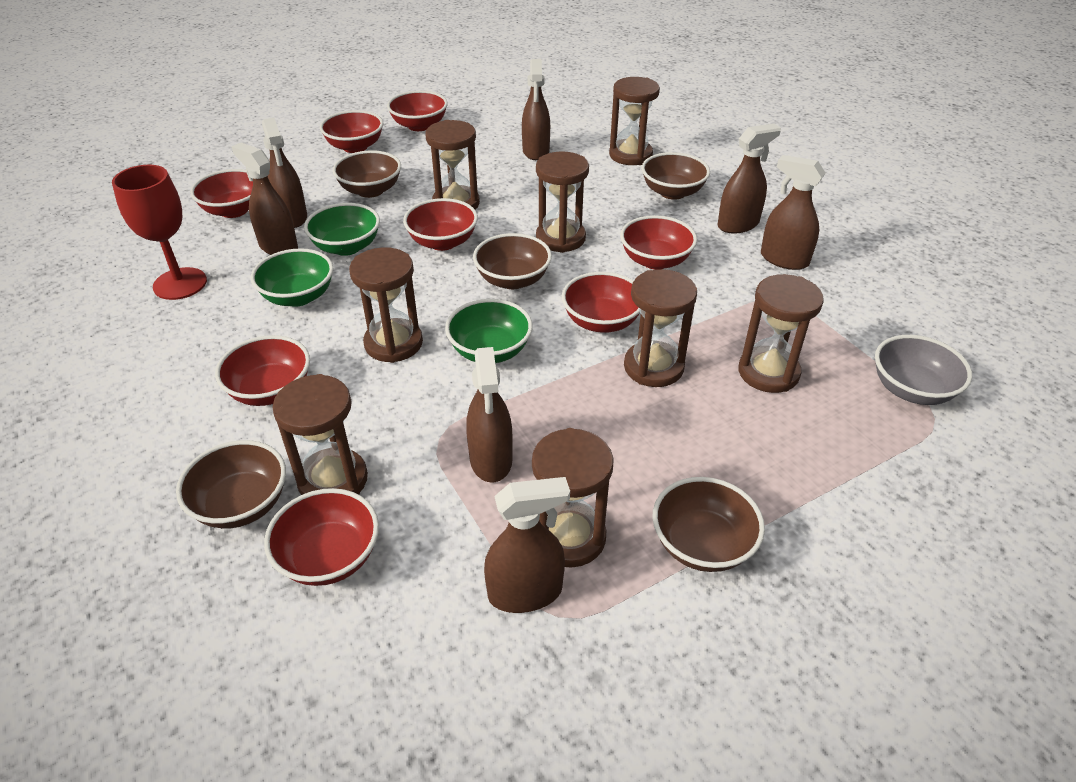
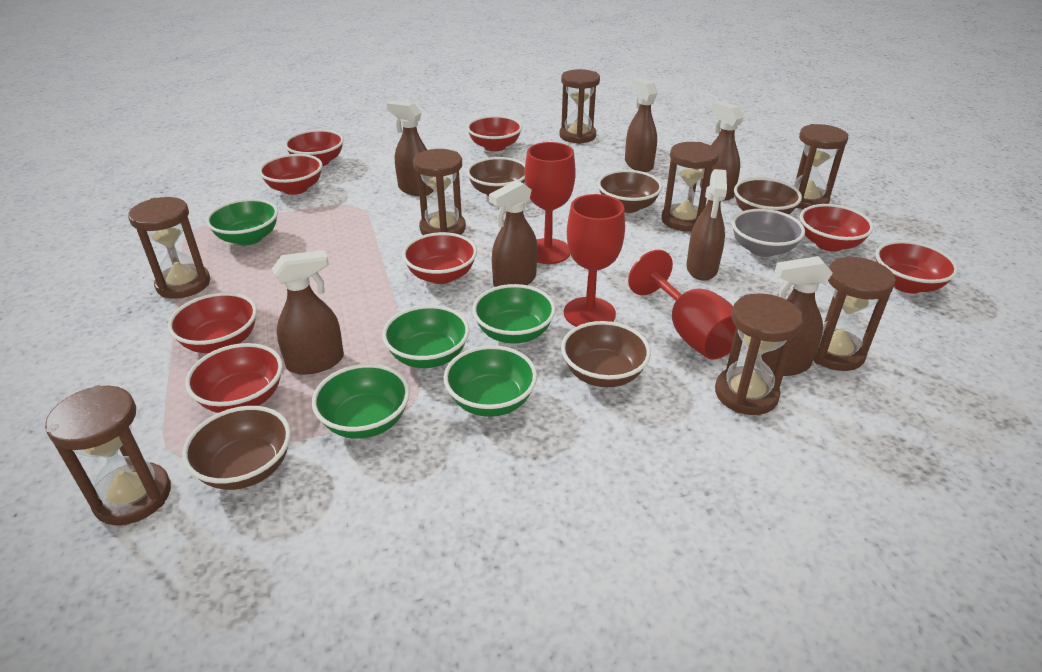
green bowl: [251,248,333,307] [304,203,380,256] [445,299,533,363] = 3 -> [206,199,278,246] [312,364,410,439] [382,305,469,368] [444,345,537,417] [472,284,556,344] = 5
red goblet: [112,165,207,300] = 1 -> [524,142,576,264] [564,194,625,327] [628,250,736,360] = 3

